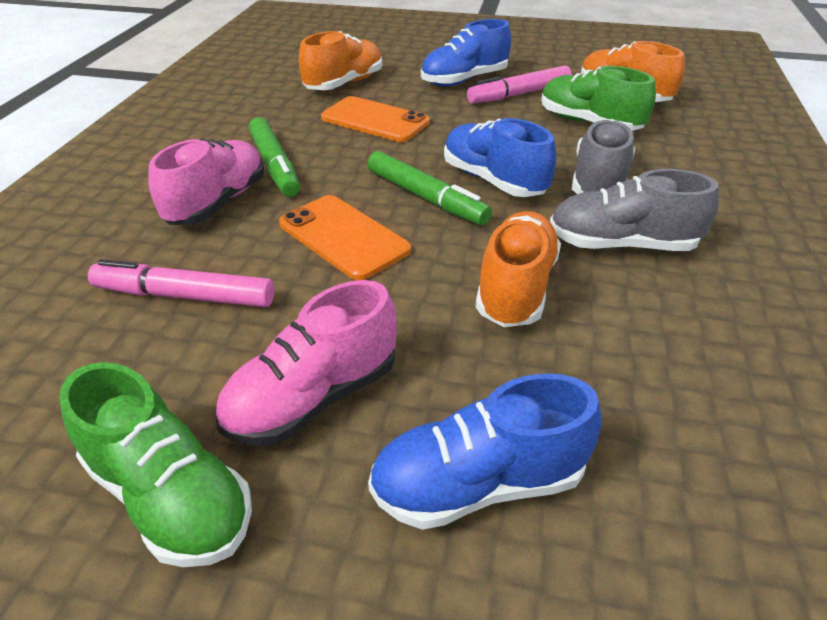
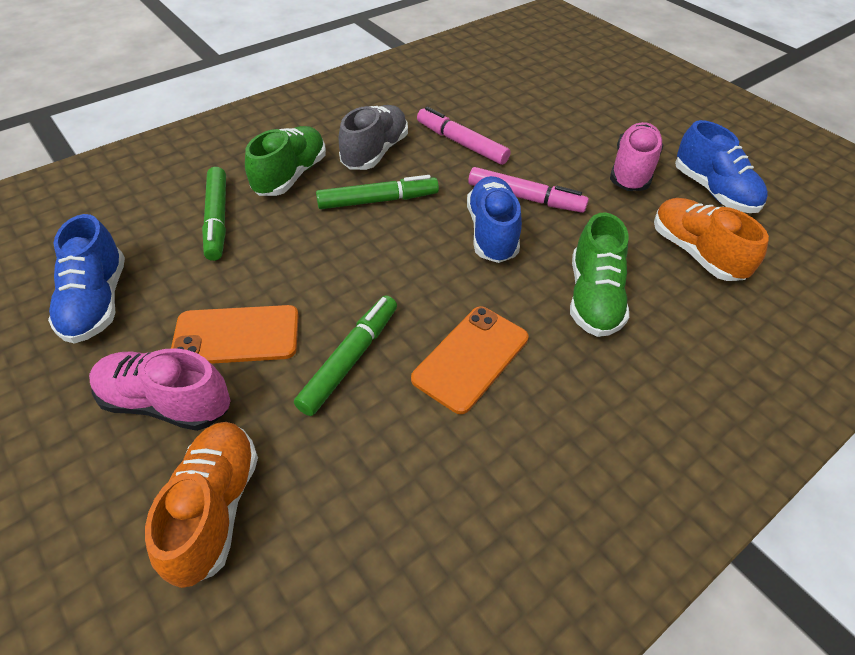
green marker: [249,117,300,197] [367,151,492,225] = 2 -> [202,167,226,261] [294,295,397,416] [316,175,439,209] = 3
grey shoe: [550,169,719,251] [572,119,635,194] = 2 -> [339,105,408,170] = 1
orange shoe: [299,31,382,90] [476,211,561,327] [581,41,685,102] = 3 -> [145,422,258,588] [654,198,769,281] = 2

